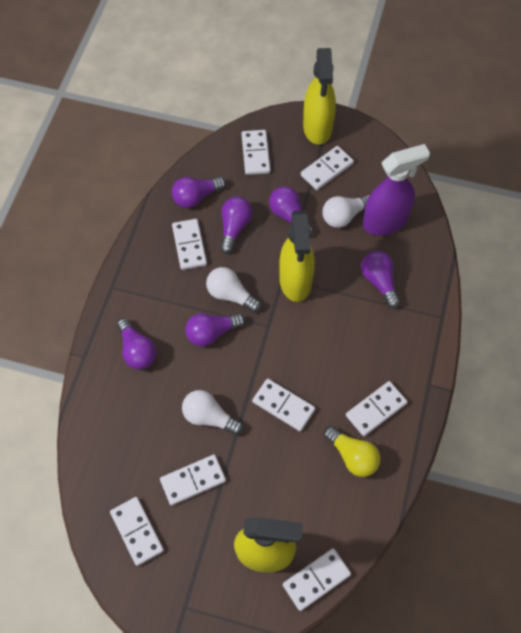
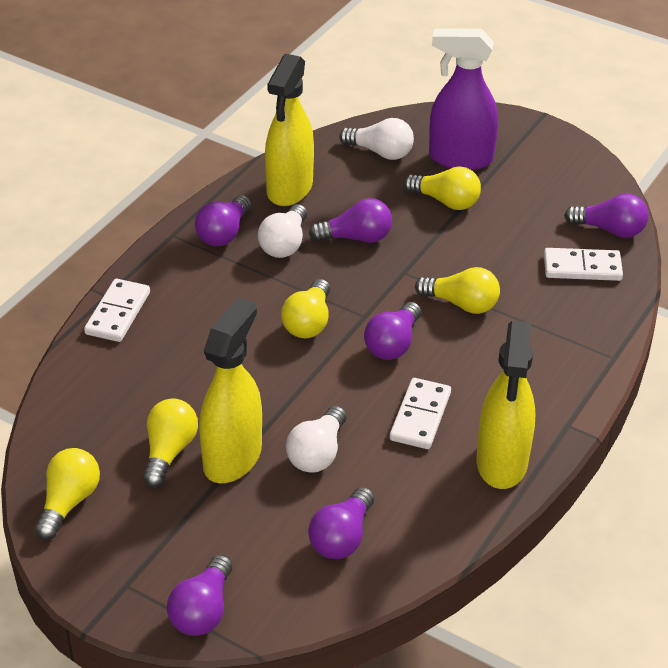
white domino: [110,497,164,566] [160,455,226,506] [172,219,207,270] [242,130,271,175] [252,379,315,431] [283,548,351,611] [301,146,354,190] [346,381,408,436] = 8 -> [84,279,150,342] [390,378,451,449] [544,248,623,281] = 3
yellow light bulb: [324,426,380,477] = 1 -> [35,448,100,540] [143,398,198,488] [281,279,330,338] [404,167,481,210] [415,267,500,314] = 5

